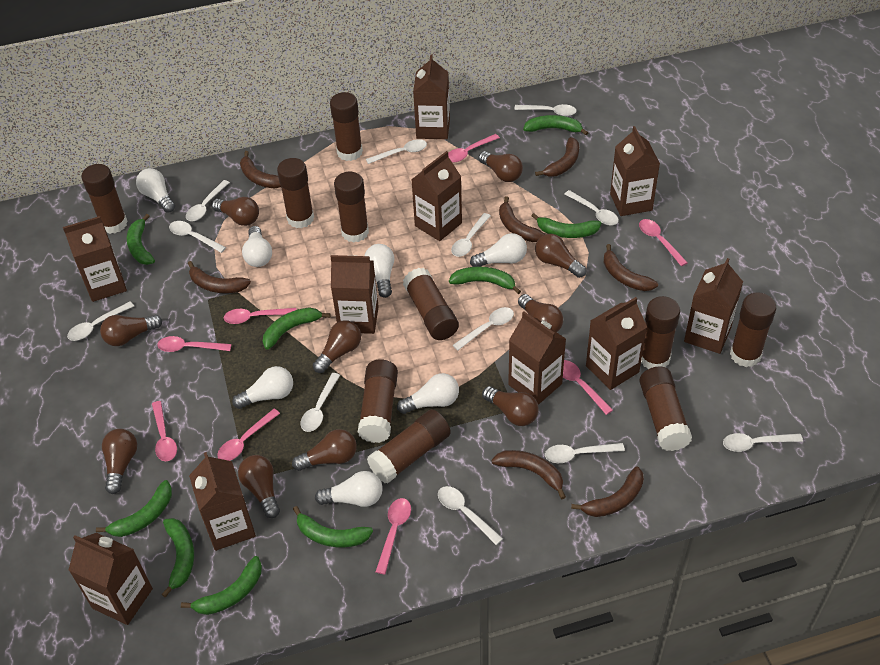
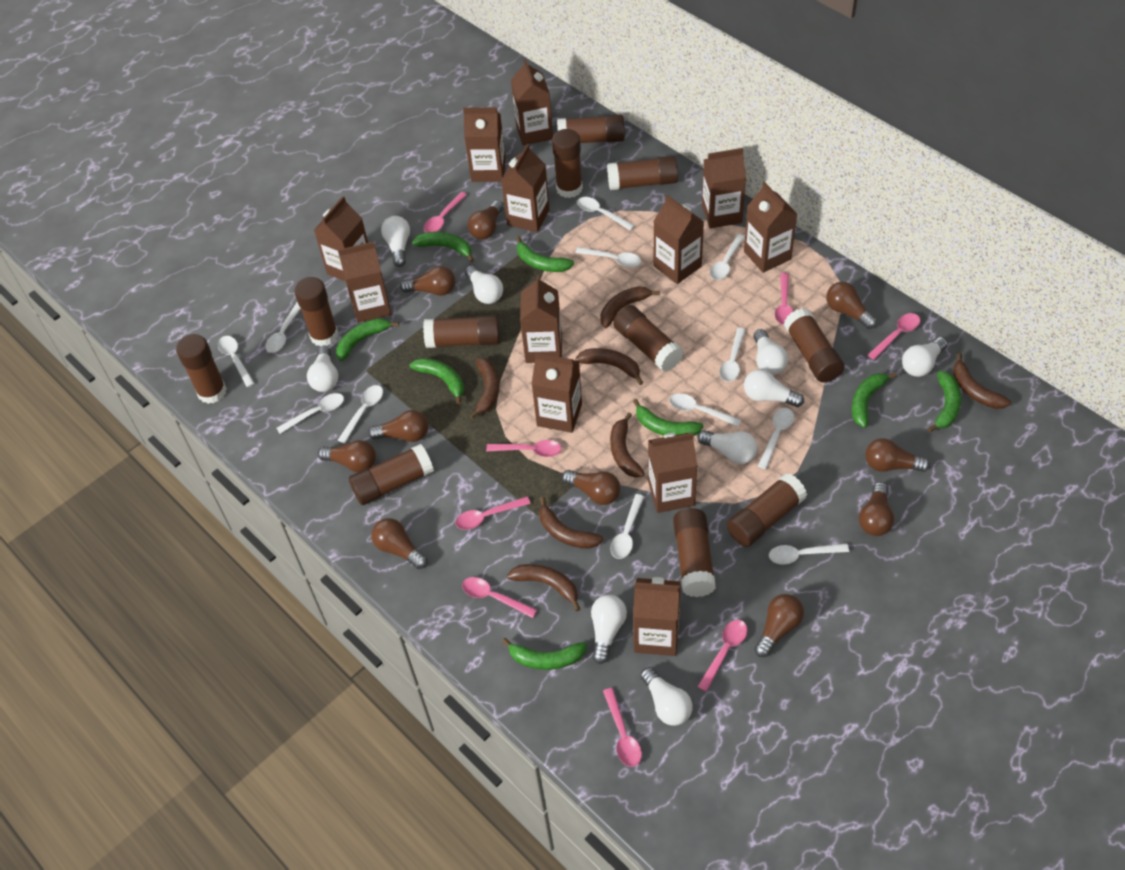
brown carton: [63,216,127,302] [69,533,153,625] [189,452,256,551] [331,255,379,334] [411,151,462,241] [413,54,450,139] [508,311,566,405] [586,297,647,390] [610,126,660,216] [684,258,743,354] = 10 -> [314,196,368,282] [338,242,391,323] [463,107,506,182] [501,144,549,232] [511,59,553,146] [520,275,562,363] [531,353,582,433] [633,577,681,656] [648,433,697,513] [654,195,704,284] [702,148,746,228] [744,182,797,273] = 12
brown glue stick: [81,164,128,234] [277,158,314,228] [330,92,363,161] [334,172,369,243] [358,359,398,443] [367,409,451,484] [403,268,459,340] [639,366,692,451] [641,296,680,369] [730,292,776,367] = 10 -> [176,334,227,404] [294,277,338,346] [349,444,434,505] [423,315,500,348] [552,129,583,198] [557,114,625,143] [607,156,678,190] [613,305,683,372] [673,508,716,597] [727,473,807,547] [784,308,844,383] = 11
green banana: [96,480,172,537] [127,214,155,265] [162,518,194,597] [181,556,262,615] [263,307,331,350] [293,506,373,547] [449,267,521,294] [523,115,588,135] [532,213,601,238] = 9 -> [336,318,399,361] [409,358,464,405] [412,232,474,262] [501,638,587,670] [516,236,574,272] [633,399,704,436] [852,372,897,428] [928,371,961,432] = 8
white light bulb: [136,168,175,213] [232,366,293,409] [242,226,272,267] [315,471,383,507] [365,244,394,298] [397,373,459,414] [470,233,527,267] = 7 -> [307,346,338,392] [381,216,410,267] [465,265,503,304] [591,595,627,664] [640,667,692,726] [697,430,757,464] [744,369,804,407] [753,329,788,375] [902,337,948,377] = 9

